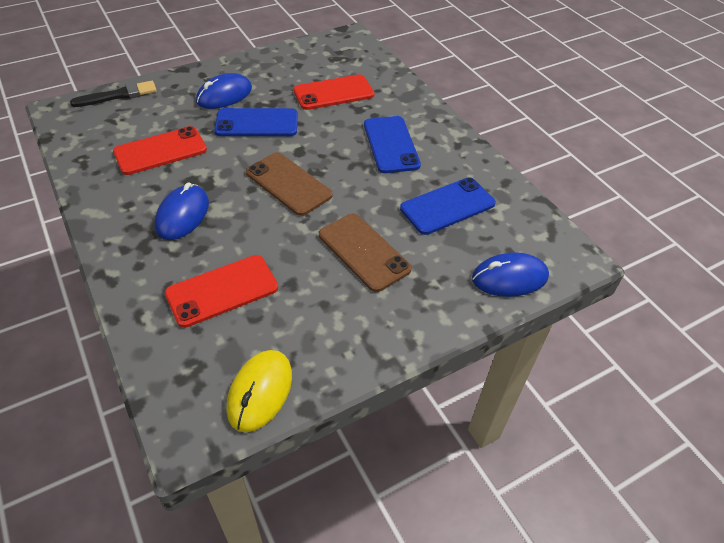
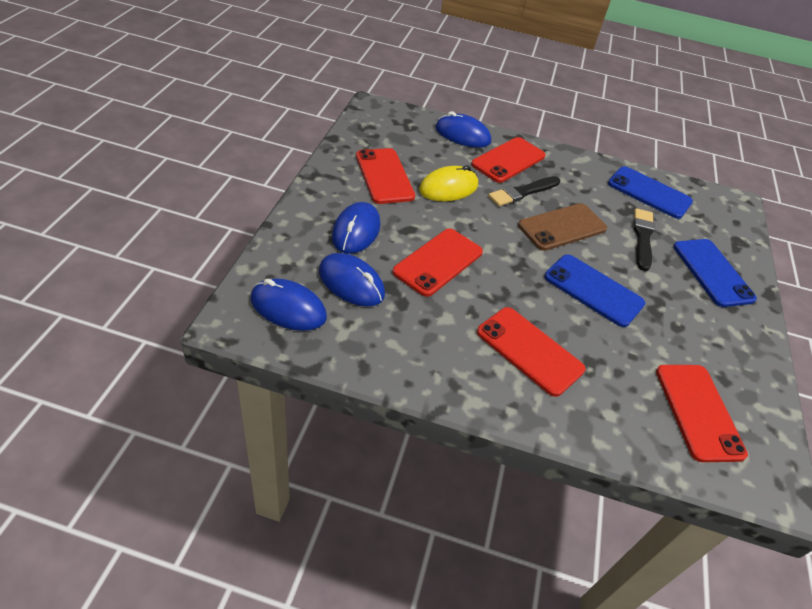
black brush: [70,81,157,107] = 1 -> [488,176,560,206] [633,208,655,271] = 2
blue mouse: [154,182,209,240] [196,73,252,109] [472,252,549,297] = 3 -> [251,279,327,331] [319,253,385,307] [332,202,380,254] [435,111,491,148] = 4
brown phone: [246,152,333,216] [319,213,412,292] = 2 -> [518,203,607,251] = 1
red phone: [113,126,207,175] [165,255,278,328] [293,75,374,110] = 3 -> [356,148,415,204] [392,229,483,297] [471,137,545,183] [477,307,586,397] [656,365,748,462] = 5

